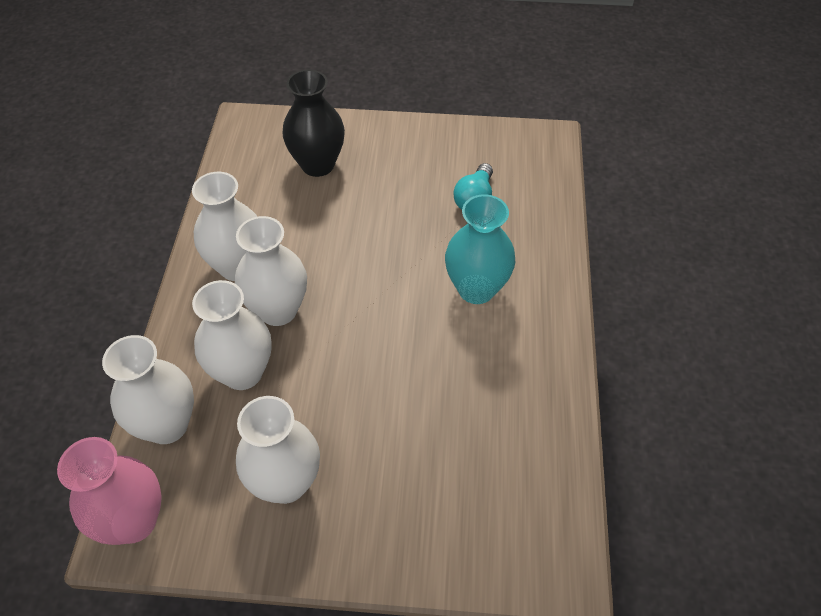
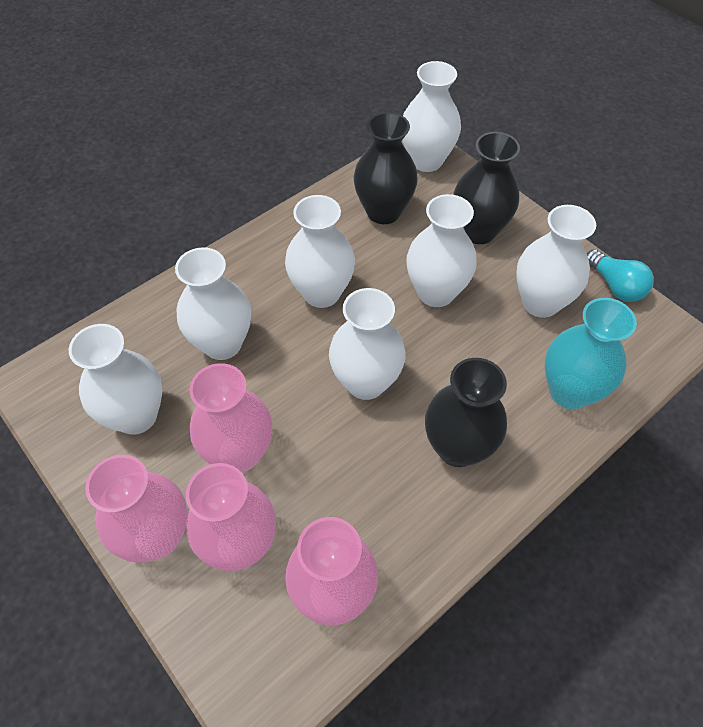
black vase: [282,69,345,177] = 1 -> [353,112,418,224] [425,358,507,467] [453,132,520,244] = 3
pink vase: [57,437,162,545] = 1 -> [85,455,188,563] [186,463,276,571] [189,363,273,472] [285,517,378,625] = 4
white vase: [102,335,194,444] [192,172,257,281] [192,280,271,390] [235,216,307,326] [236,396,320,504] = 5 -> [69,324,162,435] [175,247,251,360] [285,195,355,308] [329,288,406,400] [403,61,461,172] [406,194,477,307] [516,205,596,318] = 7

